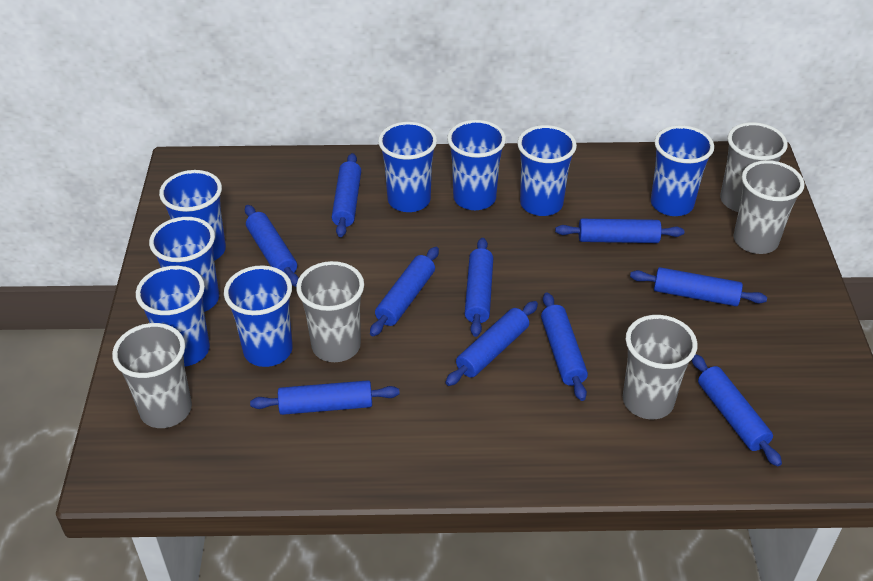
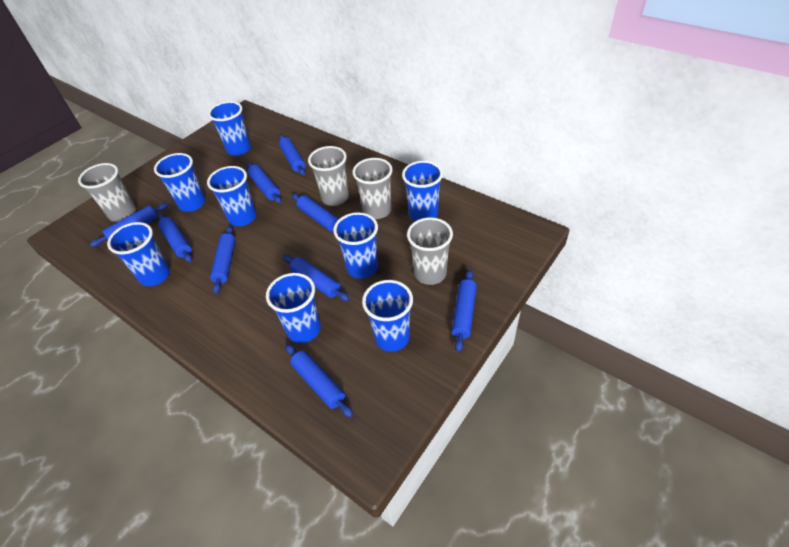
blue rolling pin: [245,205,299,287] [250,380,400,415] [332,153,361,237] [370,247,439,336] [445,301,538,386] [465,238,493,337] [541,292,588,401] [555,219,684,243] [630,267,767,306] [692,354,782,467] = 10 -> [90,203,168,247] [158,214,192,263] [210,226,236,294] [247,162,282,204] [279,135,305,176] [283,255,349,301] [285,344,353,418] [292,194,339,231] [452,270,477,352] = 9
grey cup: [112,323,192,428] [296,261,364,362] [623,315,697,420] [720,122,788,212] [733,160,804,254] = 5 -> [78,163,136,222] [308,146,349,206] [352,158,393,219] [407,217,453,285] = 4

